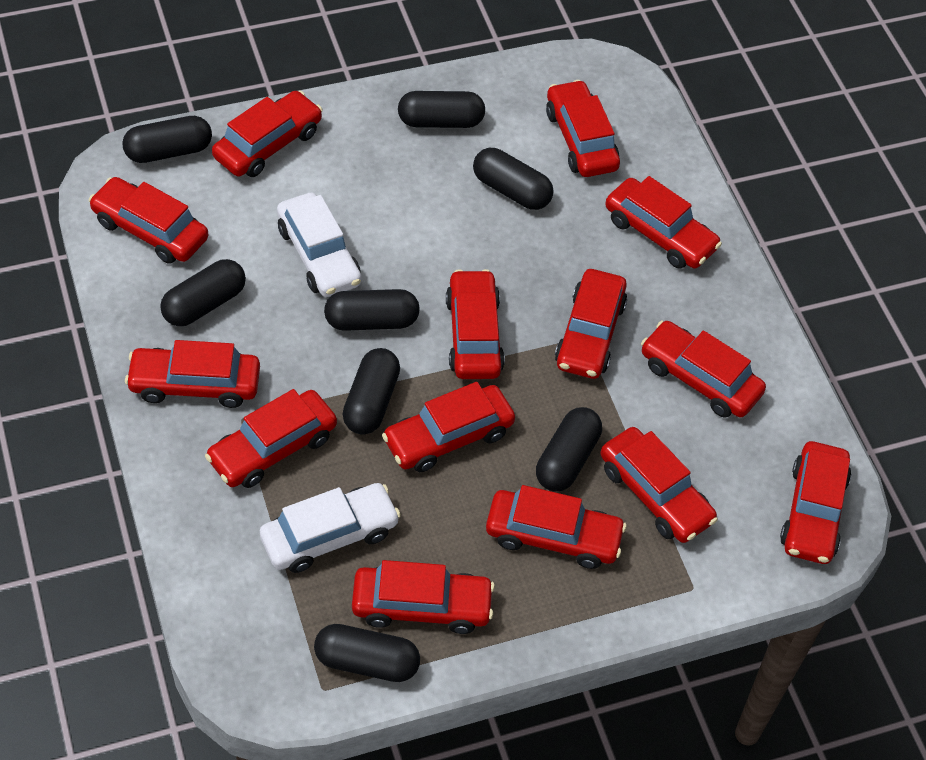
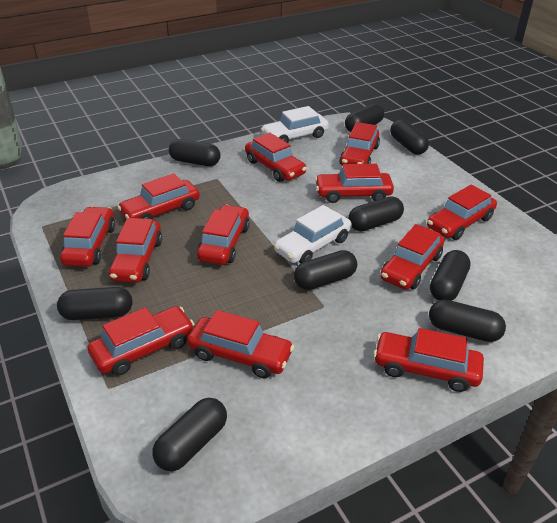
black capsule: [122,116,212,163] [160,259,246,326] [314,624,420,682] [324,289,420,331] [343,348,400,435] [398,91,485,128] [473,148,554,210] [536,407,602,492] = 8 -> [57,287,132,320] [152,398,227,471] [169,139,221,166] [294,250,357,290] [345,103,384,132] [348,196,404,231] [390,119,429,155] [429,299,506,342] [430,250,471,301] = 9
red car: [89,177,208,264] [125,340,260,408] [205,389,337,488] [212,91,323,177] [352,560,495,634] [382,382,515,472] [446,269,505,379] [486,485,626,569] [546,80,620,177] [555,269,627,379] [600,427,718,543] [605,176,722,269] [641,321,766,418] [780,441,852,564] = 14 -> [60,206,115,267] [88,306,194,376] [109,218,162,283] [117,173,200,219] [187,310,294,378] [197,205,250,265] [245,133,307,182] [315,164,394,203] [339,122,380,166] [373,328,484,392] [380,224,444,290] [427,185,497,240] = 12

